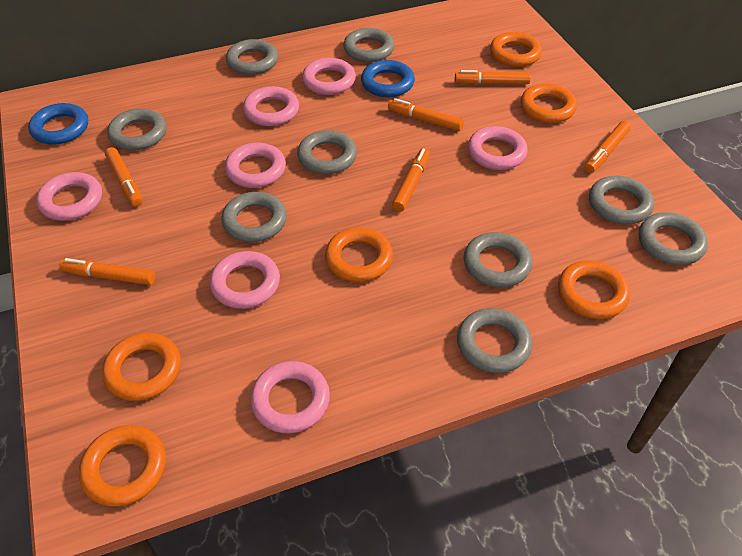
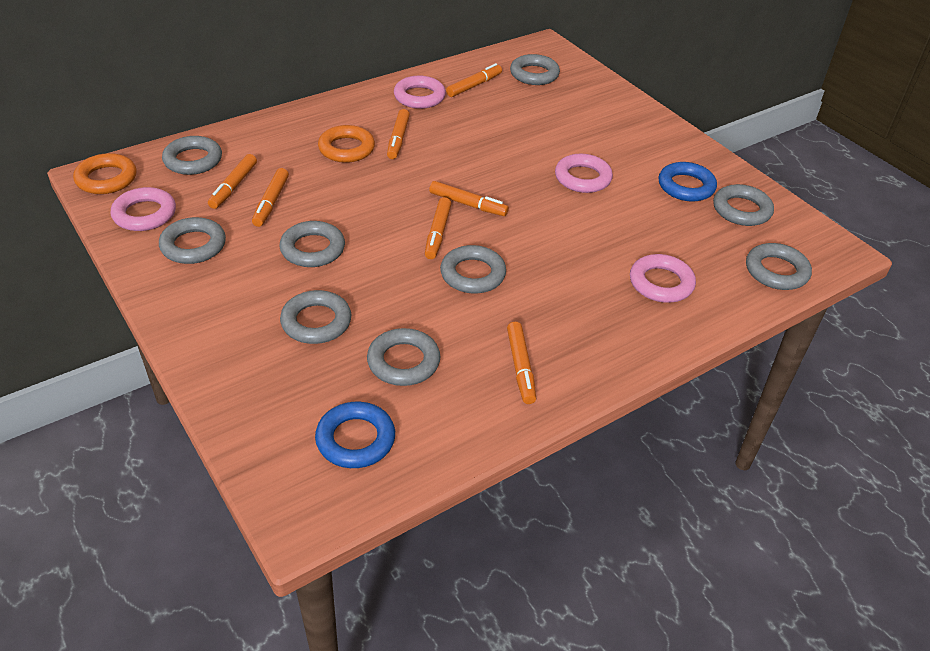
orange marker: [59,258,155,285] [105,147,143,207] [388,98,464,131] [392,148,430,212] [455,70,531,84] [585,121,631,173] = 6 -> [208,154,257,209] [252,168,289,227] [387,109,410,159] [425,197,451,259] [429,181,509,216] [446,63,502,97] [507,322,536,404] = 7
orange ring: [79,425,166,507] [102,333,181,401] [325,227,393,282] [490,32,542,67] [521,83,577,123] [558,260,630,319] = 6 -> [73,153,137,194] [318,125,375,163] = 2
pink ring: [36,172,102,221] [209,251,280,309] [225,143,286,188] [243,86,299,126] [250,361,330,433] [302,58,356,95] [468,126,527,170] = 7 -> [111,187,176,231] [394,76,446,109] [555,154,613,193] [630,254,696,303] = 4

